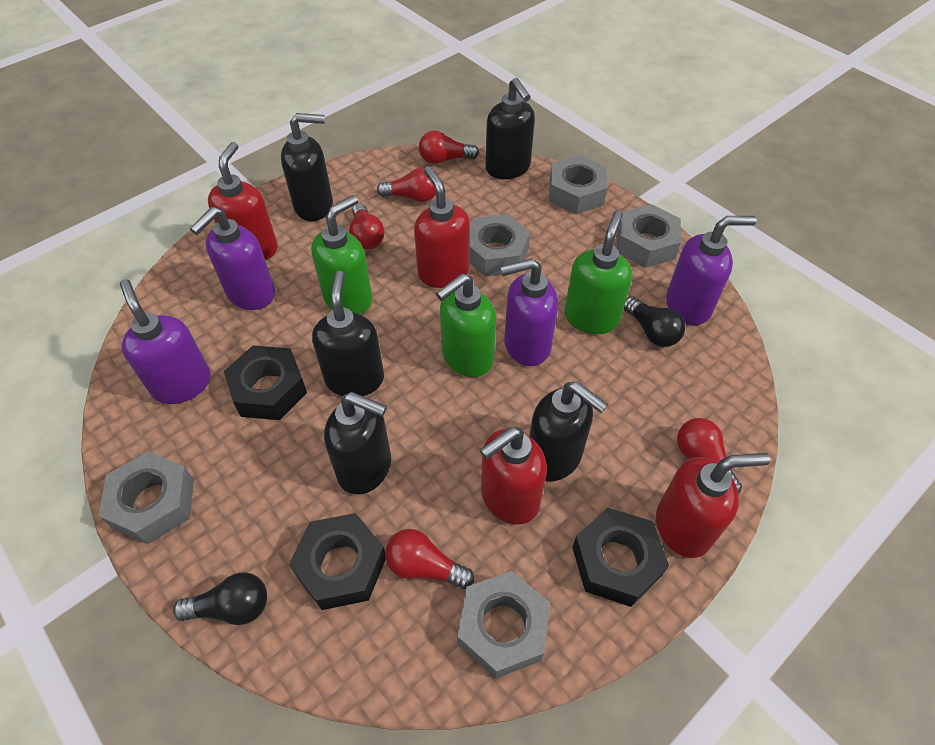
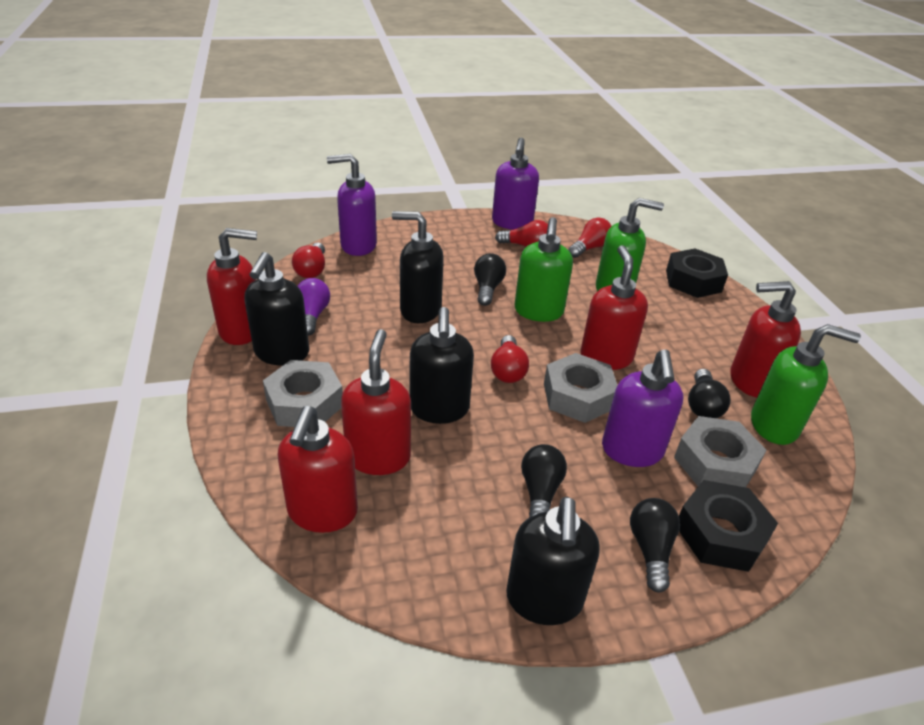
black light bulb: [173,572,267,625] [624,296,685,347] = 2 -> [474,253,506,306] [521,444,567,518] [630,498,680,593] [688,369,731,418] = 4
black nut: [224,346,307,420] [289,513,386,610] [572,508,669,607] = 3 -> [666,249,728,298] [679,480,778,572] = 2
black soap dispenser: [281,113,333,221] [312,271,384,396] [324,392,391,494] [486,78,535,179] [529,382,608,481] = 5 -> [244,252,310,365] [392,211,444,323] [409,307,474,424] [506,497,600,625] = 4
grey nut: [98,451,194,544] [457,571,550,679] [470,214,530,276] [549,155,607,214] [617,204,681,268] = 5 -> [263,360,343,427] [544,353,618,423] [674,416,766,487] = 3
purple light bulb: none = 0 -> [298,278,330,336] = 1
purple soap dispenser: [120,279,211,404] [190,207,275,310] [500,258,558,366] [666,216,757,325] = 4 -> [327,154,377,256] [492,137,539,230] [602,349,683,467] = 3
red light bulb: [349,203,384,250] [377,168,436,202] [385,529,474,589] [419,131,479,164] [677,418,742,495] = 5 -> [292,243,325,278] [491,335,529,383] [495,220,548,247] [568,218,611,258] = 4
red soap dispenser: [208,142,278,260] [414,166,470,288] [480,427,547,525] [656,453,770,558] = 4 -> [207,228,257,345] [278,406,358,533] [341,329,411,475] [581,245,648,370] [730,281,801,397] = 5

